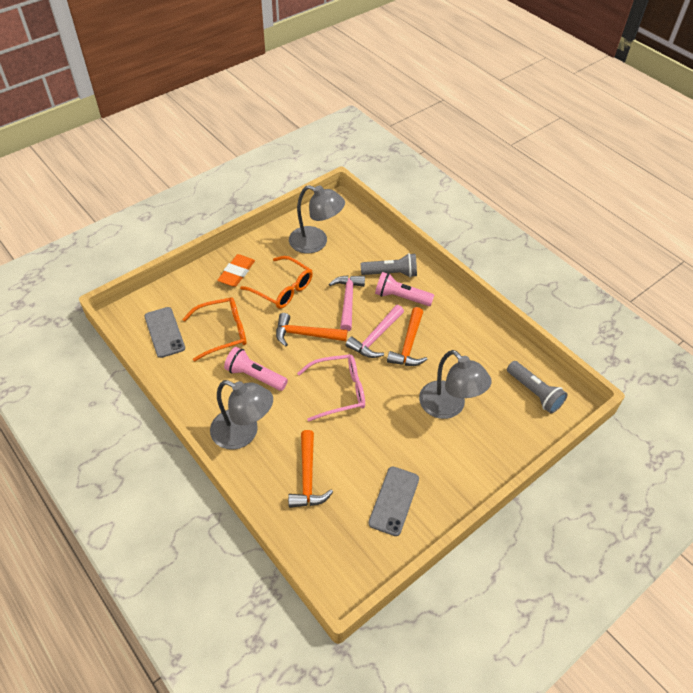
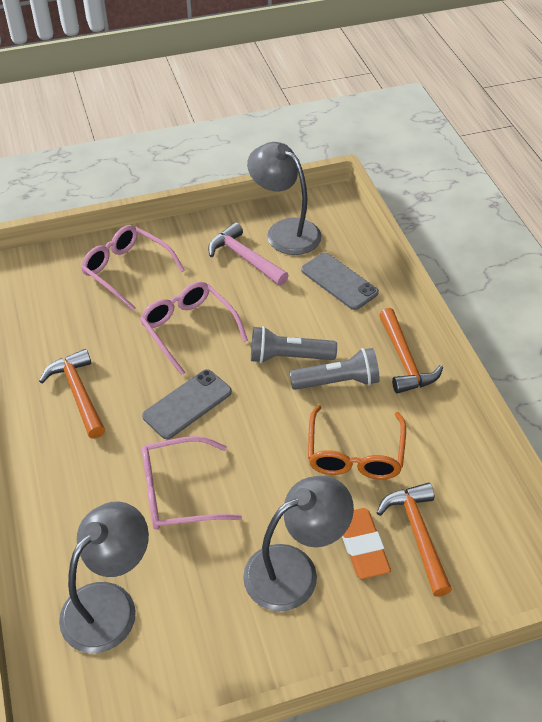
orange glasses: [182,297,246,362] [240,256,313,309] = 2 -> [308,405,406,480] = 1
pink flashlight: [224,347,288,391] [375,272,434,306] = 2 -> none = 0
pink glasses: [297,354,365,421] = 1 -> [81,225,185,311] [140,282,248,376] [142,436,242,530] = 3
pink hammer: [329,275,365,332] [346,305,404,358] = 2 -> [208,222,289,285] = 1

